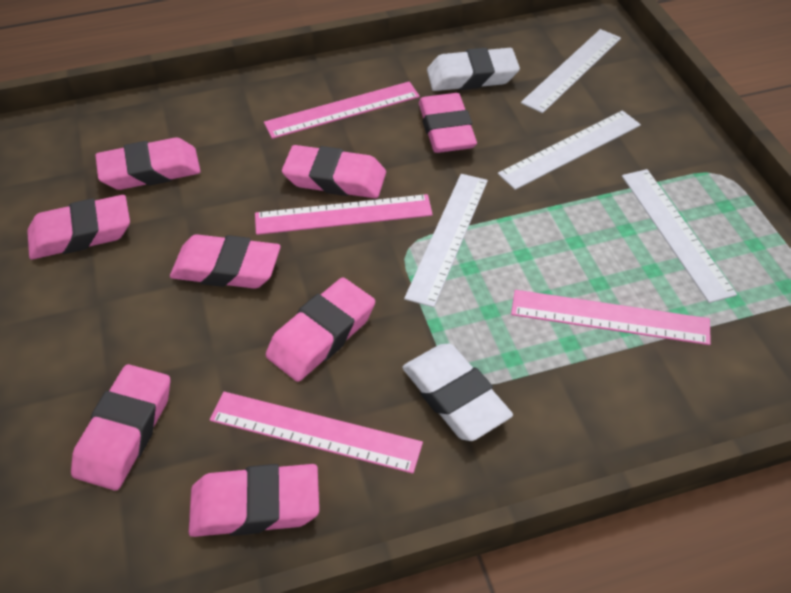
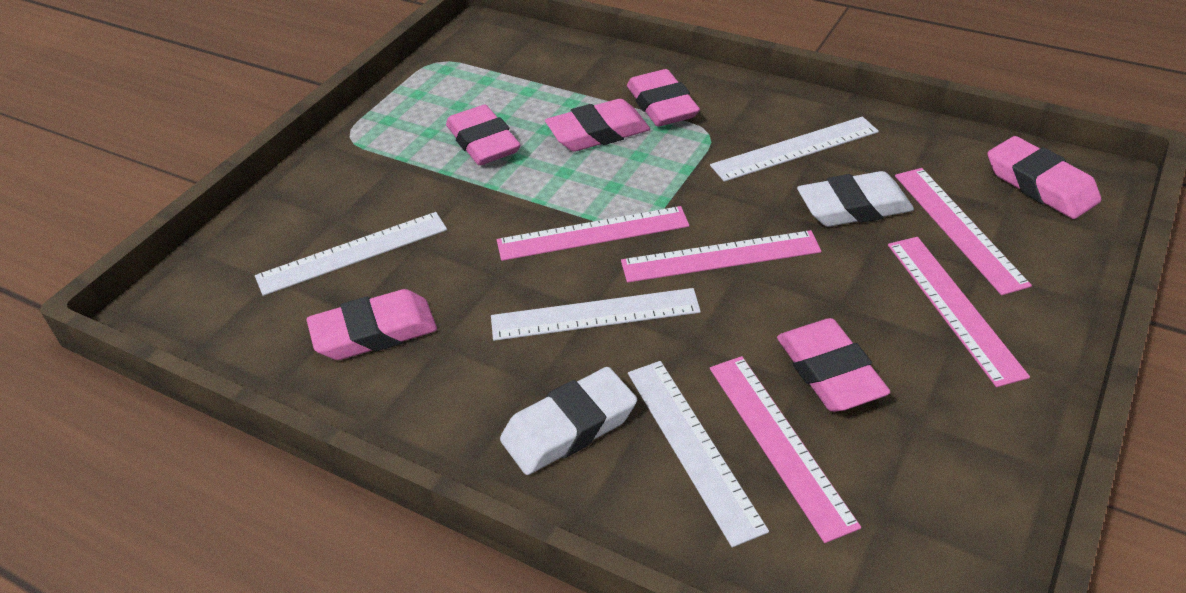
pink eraser: [27,195,130,259] [71,364,170,491] [95,138,201,190] [170,234,281,289] [189,464,319,537] [266,277,375,382] [282,145,386,198] [419,93,477,153] = 8 -> [307,289,437,360] [446,105,520,165] [545,99,650,152] [627,69,700,127] [777,318,890,412] [987,136,1101,219] = 6
pink ruler: [210,392,423,474] [255,194,433,235] [264,81,420,139] [511,290,711,345] = 4 -> [497,206,689,261] [621,230,822,283] [710,356,861,543] [888,237,1030,387] [895,168,1032,295] = 5

